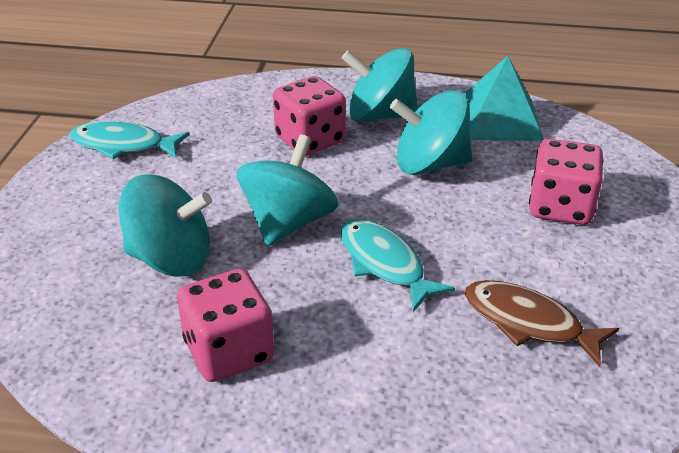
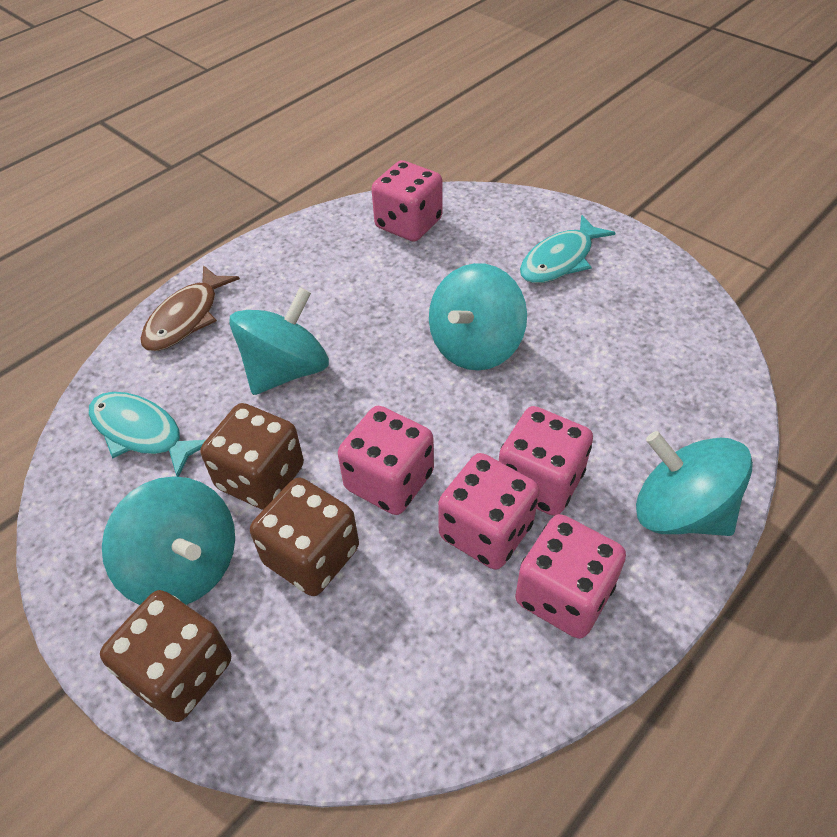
brown dice: none = 0 -> [100,590,231,722] [201,403,304,510] [250,478,359,596] = 3
pink dice: [177,269,274,382] [273,76,346,156] [529,139,604,225] = 3 -> [338,406,434,515] [371,160,443,242] [438,453,539,570] [499,406,593,516] [515,514,626,639] = 5
turquoise pyramid: [464,56,544,141] = 1 -> none = 0

